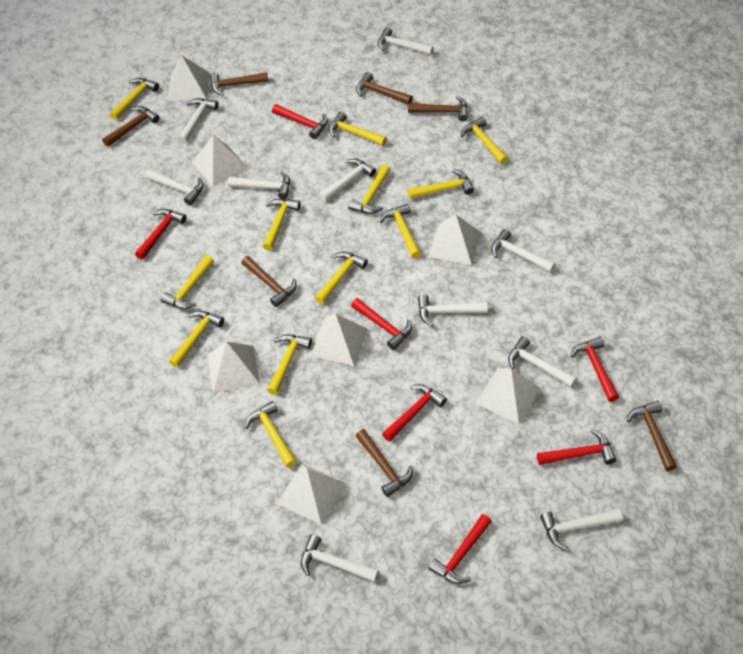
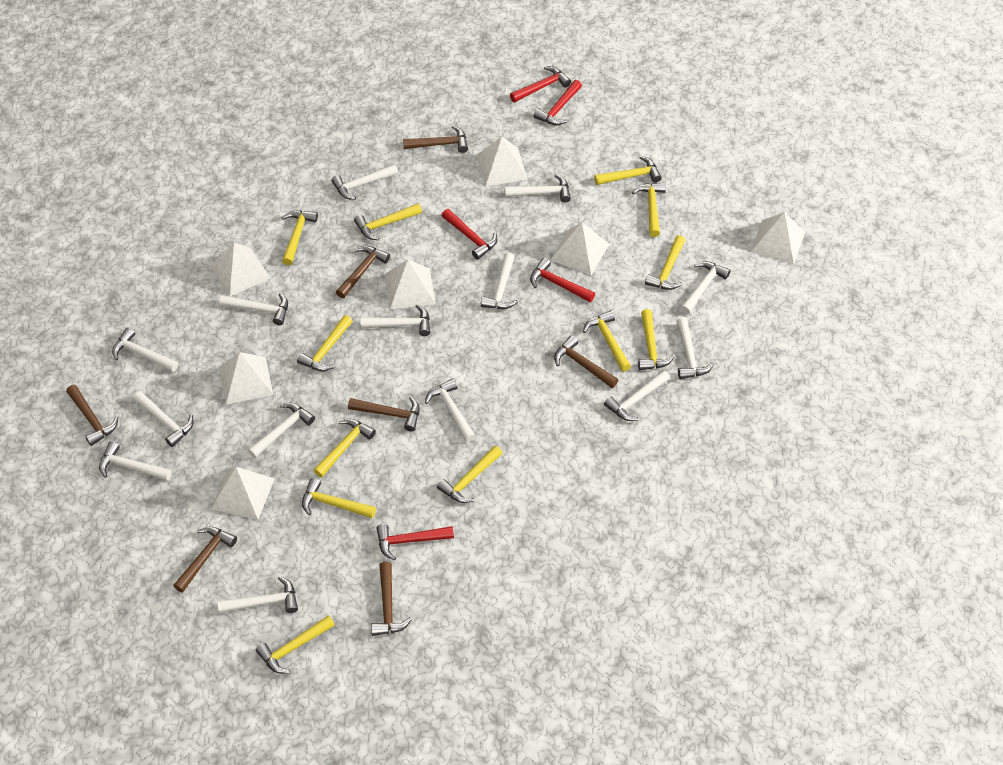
red hammer: [135,209,186,260] [272,104,328,139] [351,298,412,350] [382,384,447,442] [429,514,492,584] [537,429,616,465] [571,337,619,402] = 7 -> [376,524,454,560] [442,209,497,260] [510,66,571,102] [530,258,595,302] [534,80,582,125] = 5
white hammer: [145,169,204,205] [178,98,218,144] [228,171,290,199] [301,534,379,582] [319,158,376,202] [378,27,434,55] [418,295,487,326] [491,229,555,272] [508,336,577,387] [540,509,623,550] = 10 -> [99,441,172,481] [112,328,178,372] [133,391,194,447] [218,576,298,613] [219,293,288,325] [248,403,315,458] [331,164,398,200] [361,305,430,336] [425,379,476,442] [481,253,518,309] [504,174,571,203] [604,370,670,421] [676,317,714,379] [681,261,731,314] = 14

